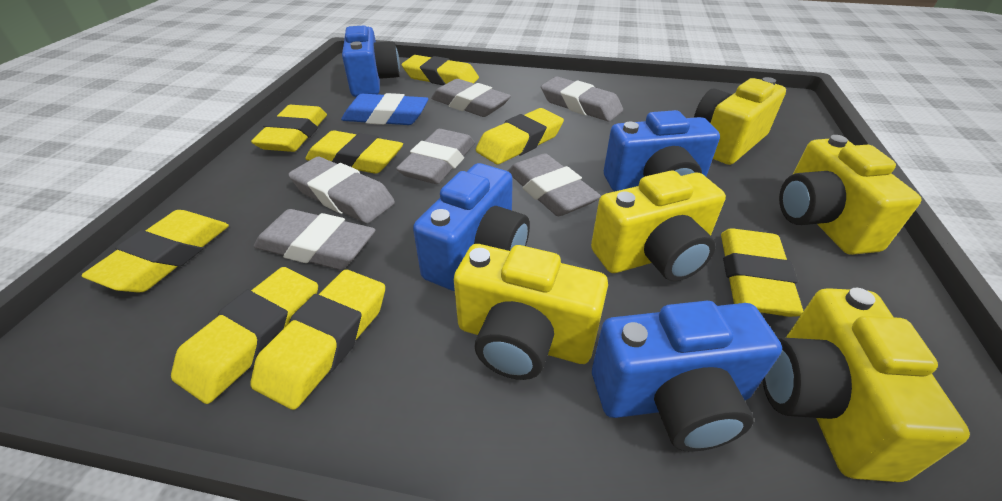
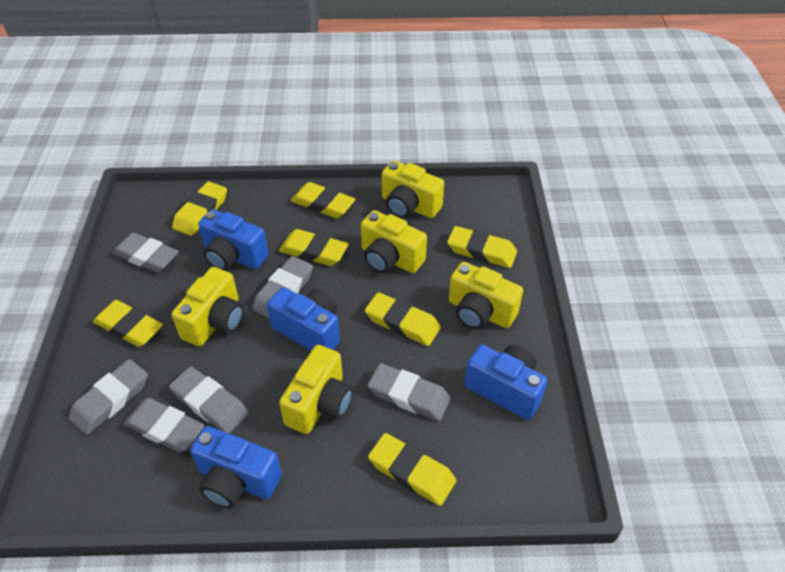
blue eraser: [341,93,428,125] = 1 -> none = 0
yellow eraser: [81,210,229,292] [171,267,318,404] [250,270,385,410] [251,105,327,152] [305,130,403,174] [401,55,479,85] [476,108,564,164] [721,228,803,317] = 8 -> [93,300,163,347] [172,182,227,236] [279,229,349,266] [291,182,355,218] [365,292,441,346] [368,433,456,506] [447,226,517,268] = 7

